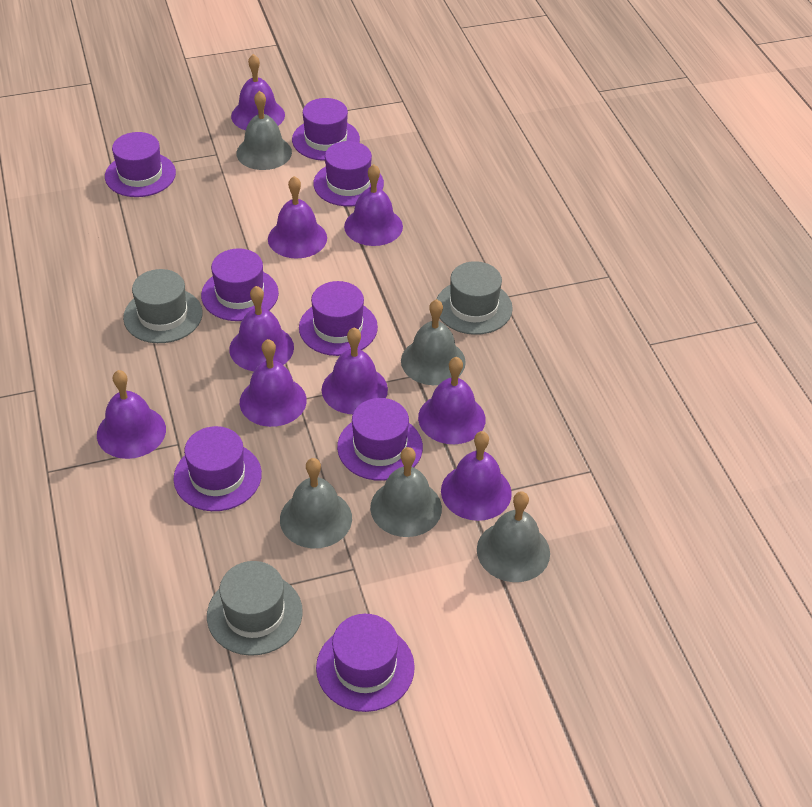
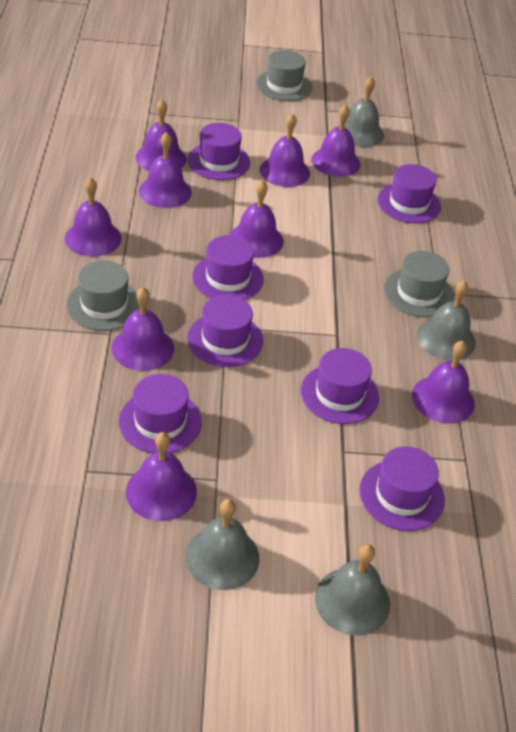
grey bell: [236,91,292,170] [280,458,352,548] [370,447,442,537] [401,299,466,385] [477,491,550,582] = 5 -> [186,499,259,590] [315,544,390,636] [338,77,384,147] [417,280,476,361] = 4
purple hat: [105,132,176,197] [173,426,262,511] [201,248,279,321] [292,98,360,161] [299,281,378,356] [313,141,384,206] [316,614,415,712] [337,398,423,481] = 8 -> [119,374,202,453] [187,295,263,367] [188,123,250,180] [192,235,264,300] [301,348,379,424] [359,446,445,531] [377,164,441,223] = 7

